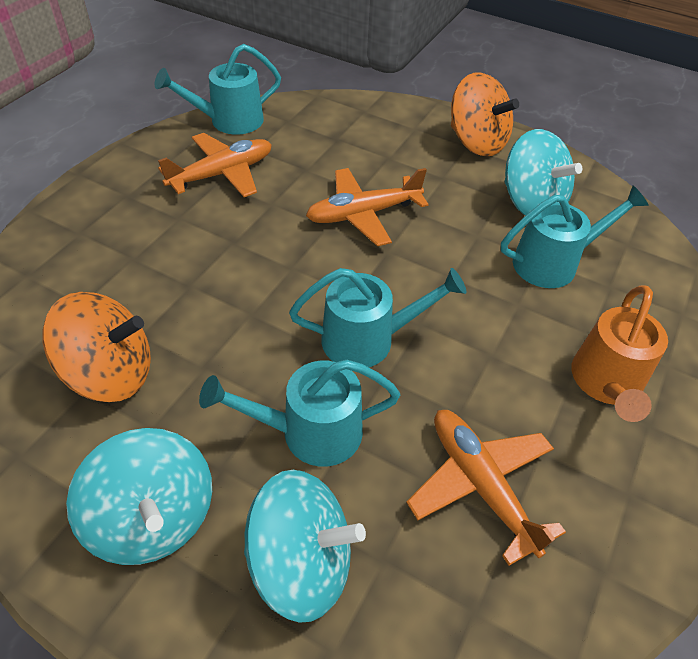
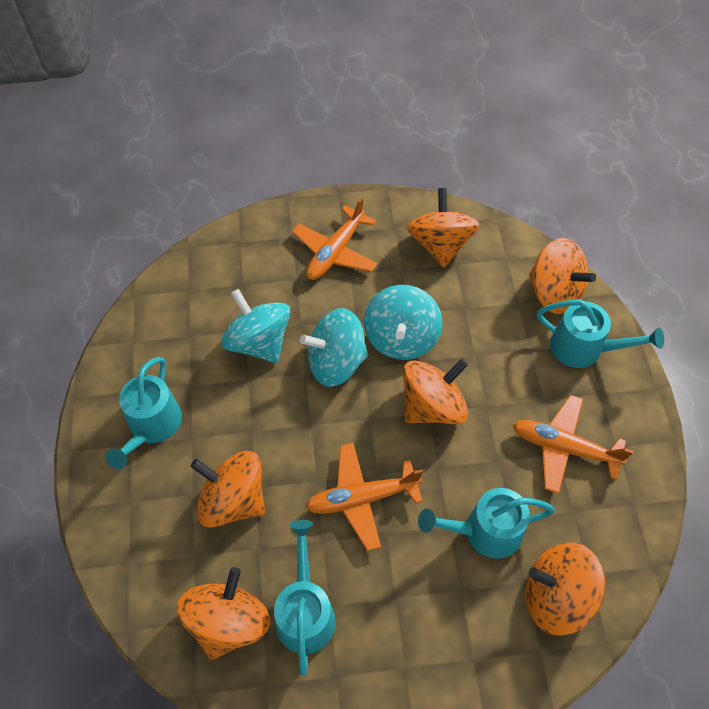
orange spinning top: [42,292,151,402] [451,73,519,156] = 2 -> [176,567,270,660] [190,451,265,528] [403,359,468,424] [407,188,480,267] [526,542,605,636] [529,238,596,314] = 6
orange watering can: [571,286,668,422] = 1 -> none = 0

